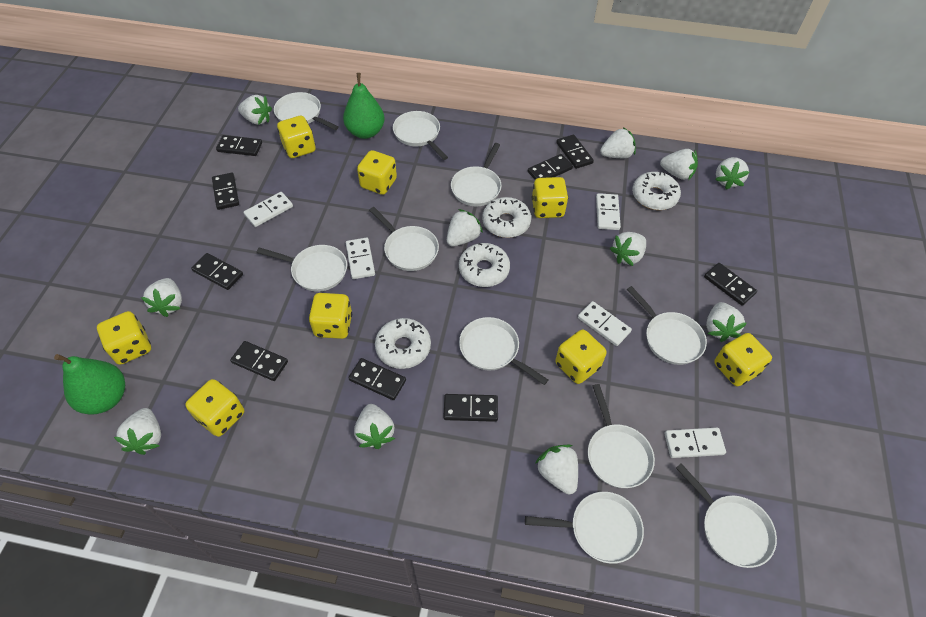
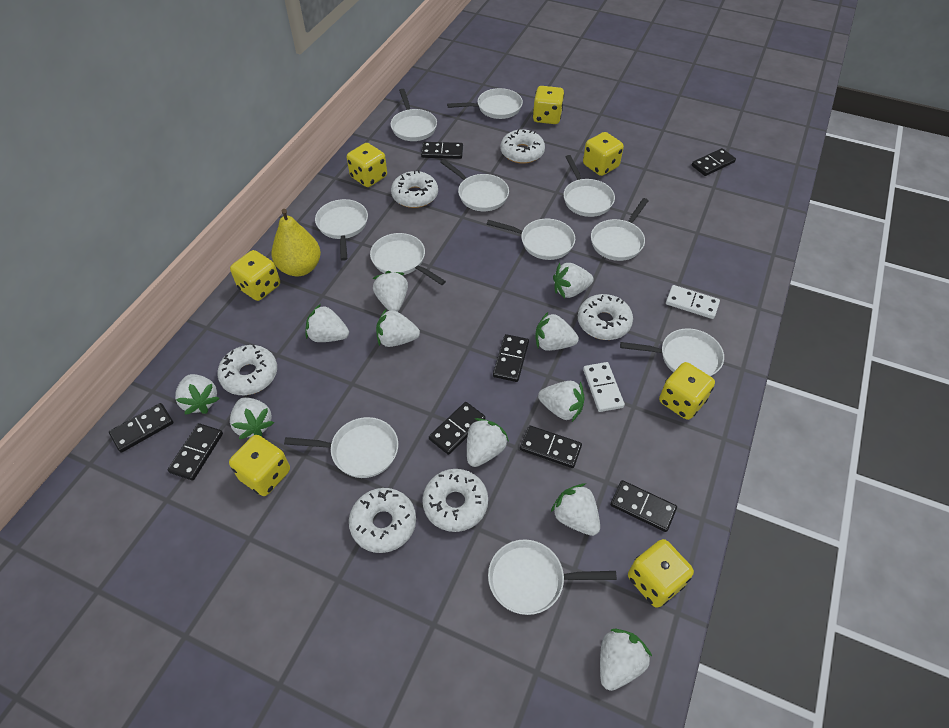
black domino: [191,253,243,290] [212,173,239,210] [216,135,262,156] [230,341,288,381] [348,358,406,400] [444,394,498,422] [528,154,573,180] [556,134,594,169] [704,263,757,306] = 9 -> [109,403,173,453] [168,423,223,480] [421,142,463,159] [429,402,485,455] [493,334,529,382] [520,425,582,468] [610,480,677,532] [692,148,736,176] = 8
green pear: [54,354,125,415] [343,73,385,139] = 2 -> none = 0
white domino: [243,192,293,227] [346,238,375,279] [578,301,632,346] [596,193,621,230] [665,428,726,458] = 5 -> [583,362,625,412] [666,285,720,319] = 2
white donut: [375,318,431,369] [459,243,510,287] [482,197,531,238] [632,172,681,210] = 4 -> [218,345,277,395] [349,488,416,553] [391,170,438,208] [422,469,488,532] [500,129,545,164] [578,294,633,340] = 6
white pan: [257,245,347,292] [274,92,339,130] [369,207,439,271] [393,111,448,160] [451,143,502,206] [459,317,548,385] [525,492,644,564] [588,384,655,488] [627,286,707,365] [676,463,777,568] = 10 -> [284,417,398,478] [315,199,368,261] [370,233,446,285] [391,89,437,141] [440,159,509,211] [447,88,523,119] [487,219,575,260] [488,540,617,615] [563,155,615,217] [591,198,648,261] [620,329,724,376] = 11
yellow dice: [97,311,151,365] [185,379,244,437] [277,116,315,158] [309,293,352,339] [357,150,397,195] [532,177,568,218] [555,330,607,384] [714,333,772,387] = 8 -> [229,435,290,496] [230,250,280,301] [347,143,387,187] [533,86,564,124] [583,132,624,176] [628,539,694,608] [659,362,715,420] = 7
yellow pear: none = 0 -> [271,209,321,277] = 1

